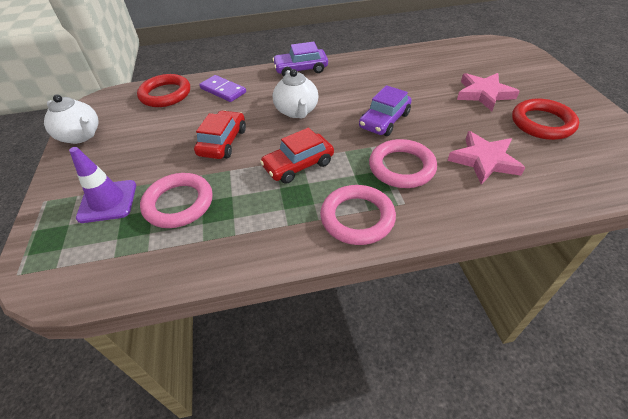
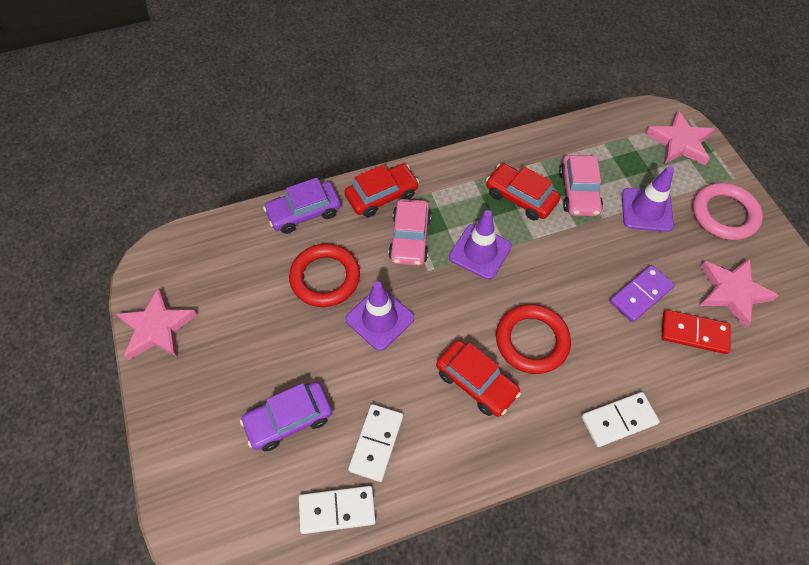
pink car: none = 0 -> [388,199,431,266] [559,155,603,216] = 2
pink ring: [140,173,213,228] [320,185,396,245] [369,139,437,188] = 3 -> [693,183,763,240] = 1
pink star: [447,131,525,185] [457,73,520,111] = 2 -> [116,287,197,360] [646,111,715,165] [700,258,779,328] = 3
purple traffic cone: [69,147,136,223] = 1 -> [345,281,414,351] [449,210,512,280] [621,166,674,232] = 3
red car: [194,110,246,159] [260,128,334,184] = 2 -> [344,164,419,217] [436,340,521,417] [486,163,560,221] = 3
red domino: none = 0 -> [661,310,731,354] = 1
white domino: none = 0 -> [299,486,376,534] [348,404,403,482] [581,392,660,447] = 3
white teapot: [44,95,99,144] [273,69,319,119] = 2 -> none = 0

